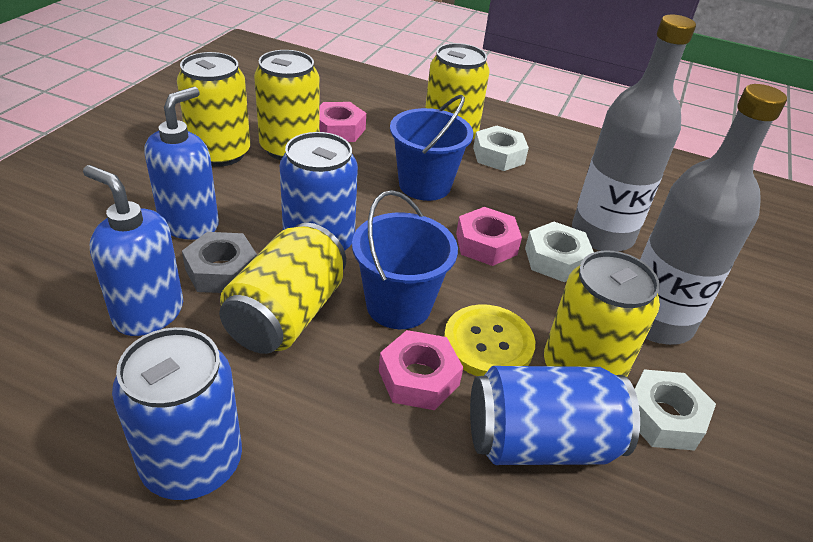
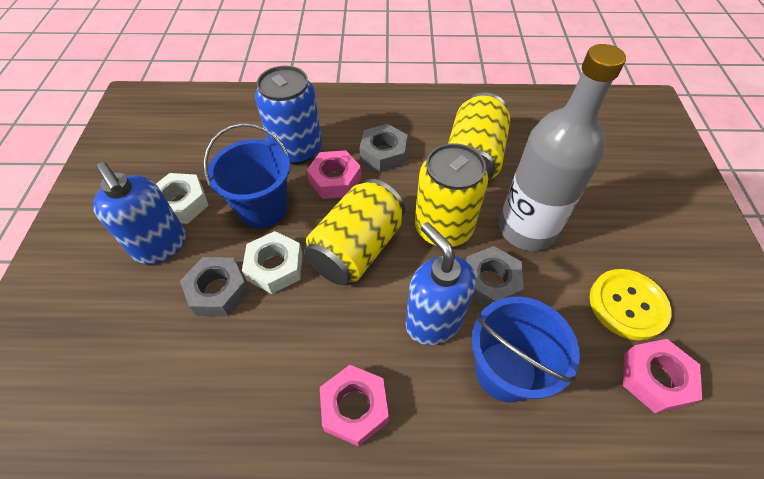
blue can: [112,327,242,500] [280,132,358,251] [470,366,640,465] = 3 -> [255,66,322,164] = 1
grey bottle: [572,15,696,252] [640,84,787,345] = 2 -> [499,44,626,251] = 1
grey nut: [182,232,257,293] = 1 -> [180,257,250,316] [360,124,408,172] [466,246,524,307] = 3
white nut: [473,126,529,171] [525,222,594,282] [635,369,716,451] = 3 -> [156,173,209,224] [242,231,303,294] = 2
yellow can: [177,52,250,167] [219,223,346,354] [254,50,320,160] [425,43,489,139] [544,250,660,377] = 5 -> [305,179,405,285] [415,143,488,247] [448,92,510,181] = 3

